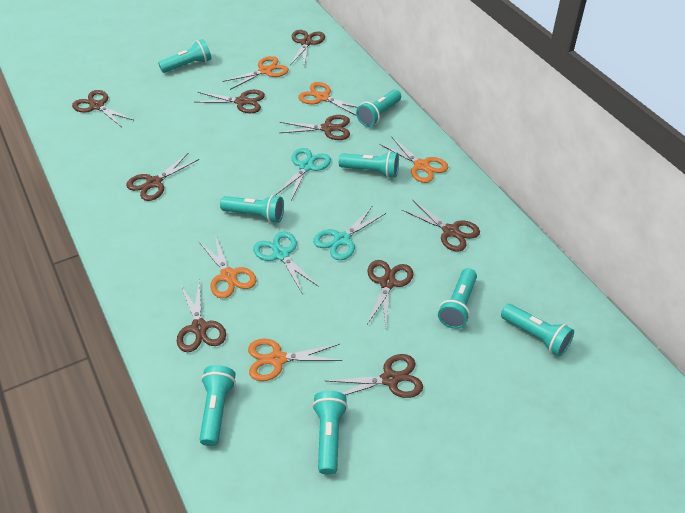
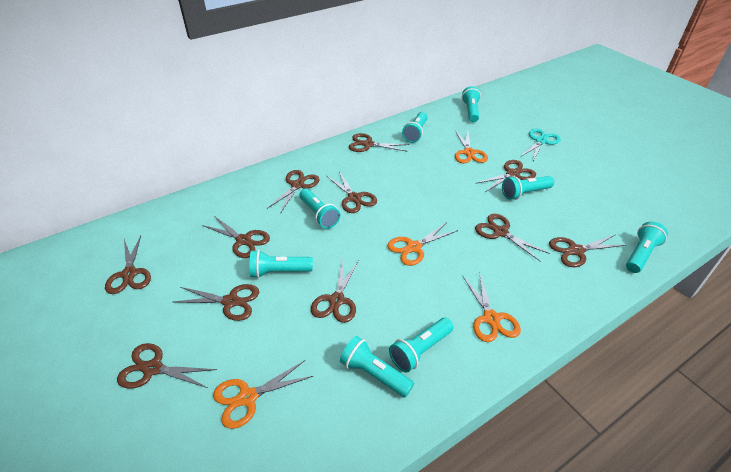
brown scissors: [72,90,133,127] [126,153,199,201] [177,280,226,352] [194,90,265,113] [280,115,350,140] [290,30,325,67] [326,354,423,398] [366,260,413,326] [402,200,480,251] = 9 -> [105,235,151,294] [117,343,217,389] [174,284,259,321] [202,216,270,258] [267,170,320,214] [311,258,359,323] [327,171,377,213] [349,133,409,152] [475,214,549,261] [476,160,536,192] [549,235,626,267] = 11
orange scissors: [198,235,256,298] [222,56,289,90] [248,339,342,381] [298,82,359,115] [380,136,448,183] = 5 -> [213,360,313,429] [387,222,458,266] [455,130,488,163] [463,273,521,342] = 4
turquoise scissors: [253,231,319,293] [276,148,331,200] [313,205,386,260] = 3 -> [520,128,561,161] = 1

